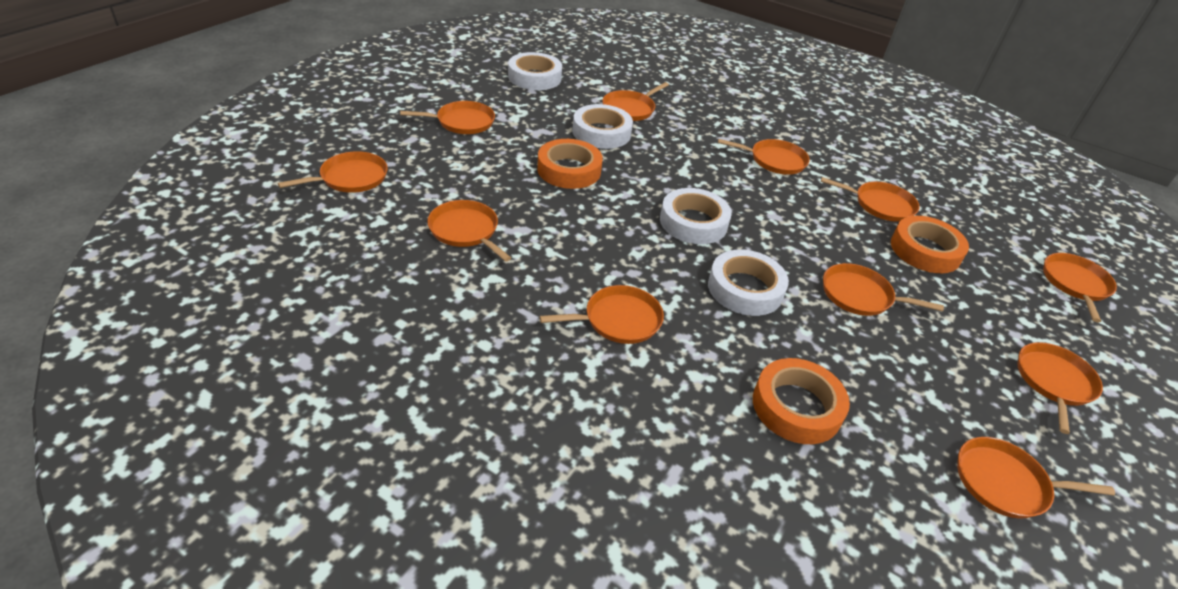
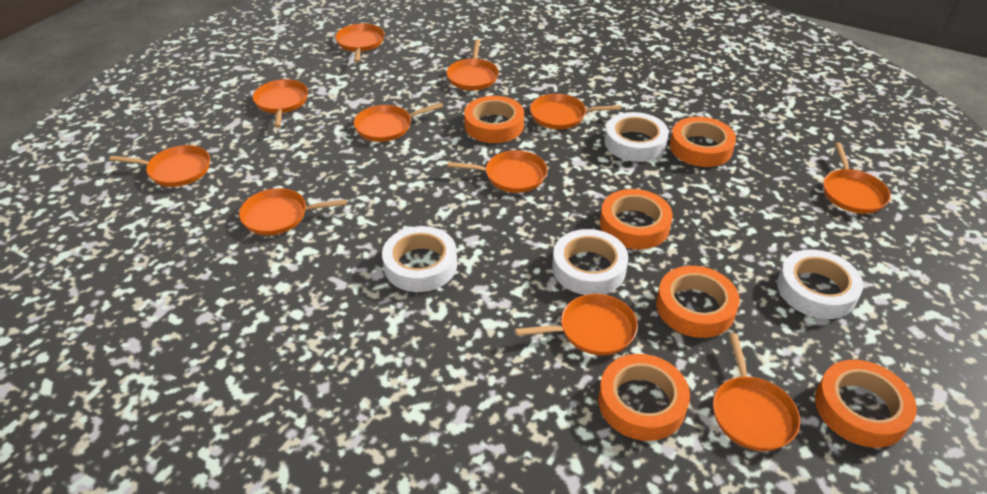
orange tape: [537,139,603,189] [753,358,850,444] [891,216,969,273] = 3 -> [464,96,524,143] [598,354,690,441] [600,189,673,249] [656,266,740,338] [670,117,736,167] [815,360,917,448] = 6

